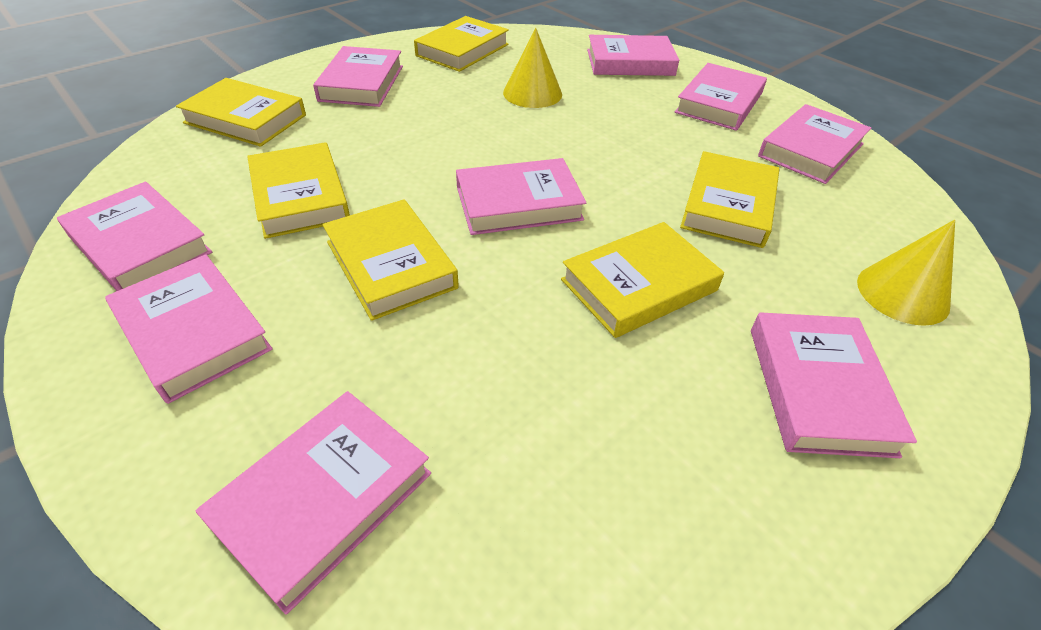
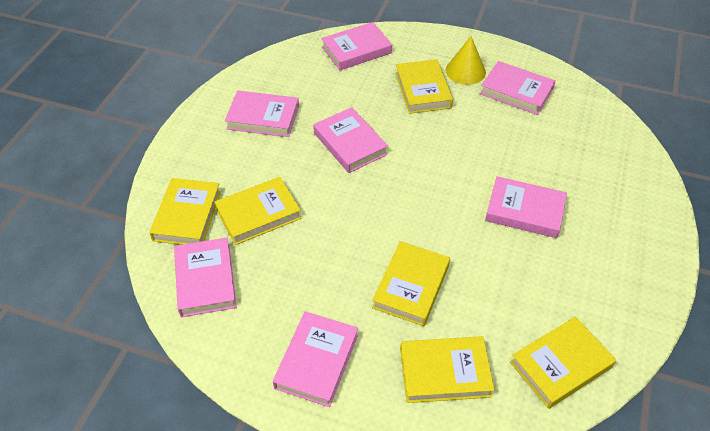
pink book: [57,182,212,291] [105,254,273,404] [196,391,431,615] [313,46,403,107] [456,158,586,235] [587,35,679,76] [675,63,767,131] [751,312,917,458] [758,104,871,184] = 9 -> [174,238,236,317] [225,90,299,137] [273,311,358,407] [313,107,388,173] [321,22,392,70] [480,61,556,115] [485,176,567,238] = 7
yellow cone: [503,28,562,108] [857,220,955,326] = 2 -> [446,36,486,85] = 1

